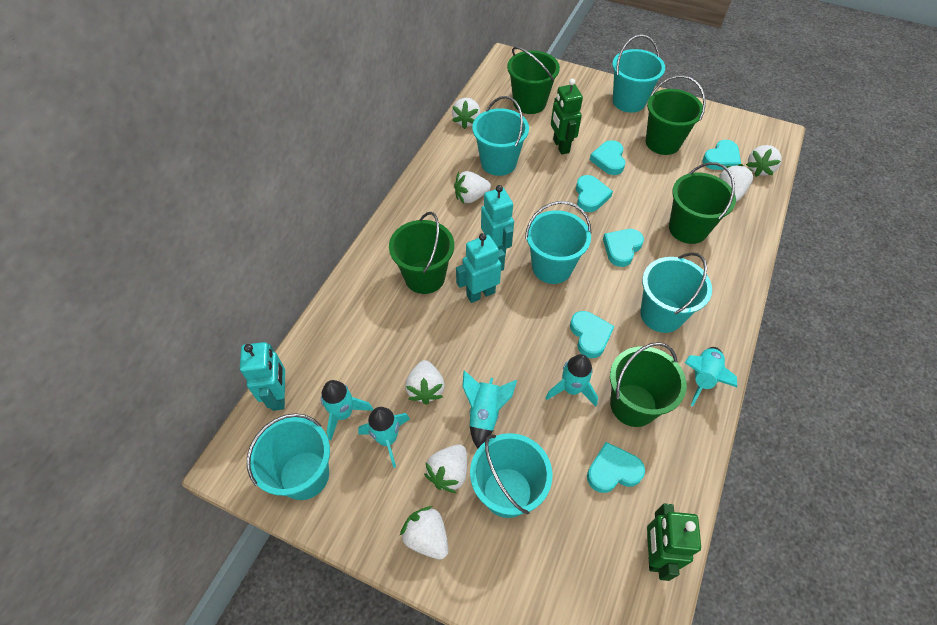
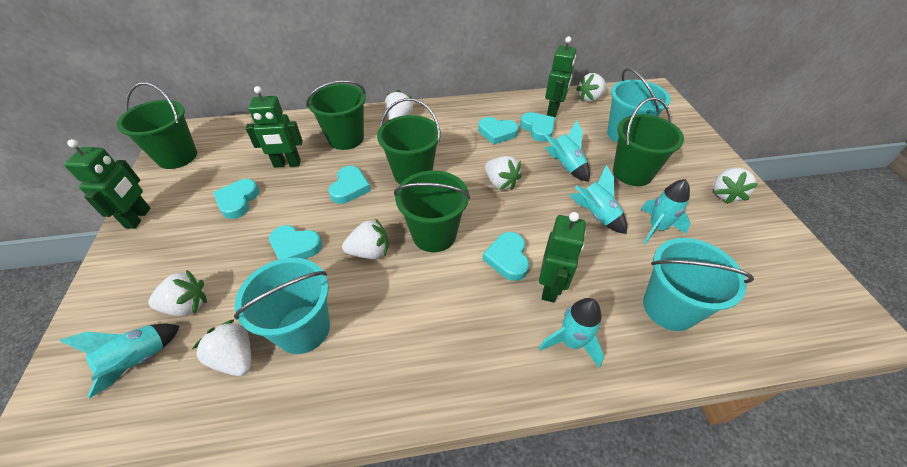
green robot: [551,79,583,155] [647,503,701,581] = 2 -> [64,139,151,229] [245,86,303,168] [539,212,586,303] [545,36,576,117] = 4
turquoise bucket: [247,413,330,500] [470,433,553,518] [472,96,529,176] [525,201,591,284] [612,35,665,113] [640,252,712,333] = 6 -> [234,258,330,354] [607,68,671,142] [643,238,754,331] = 3
turquoise robot: [240,342,285,411] [456,233,505,303] [481,185,514,256] = 3 -> none = 0

